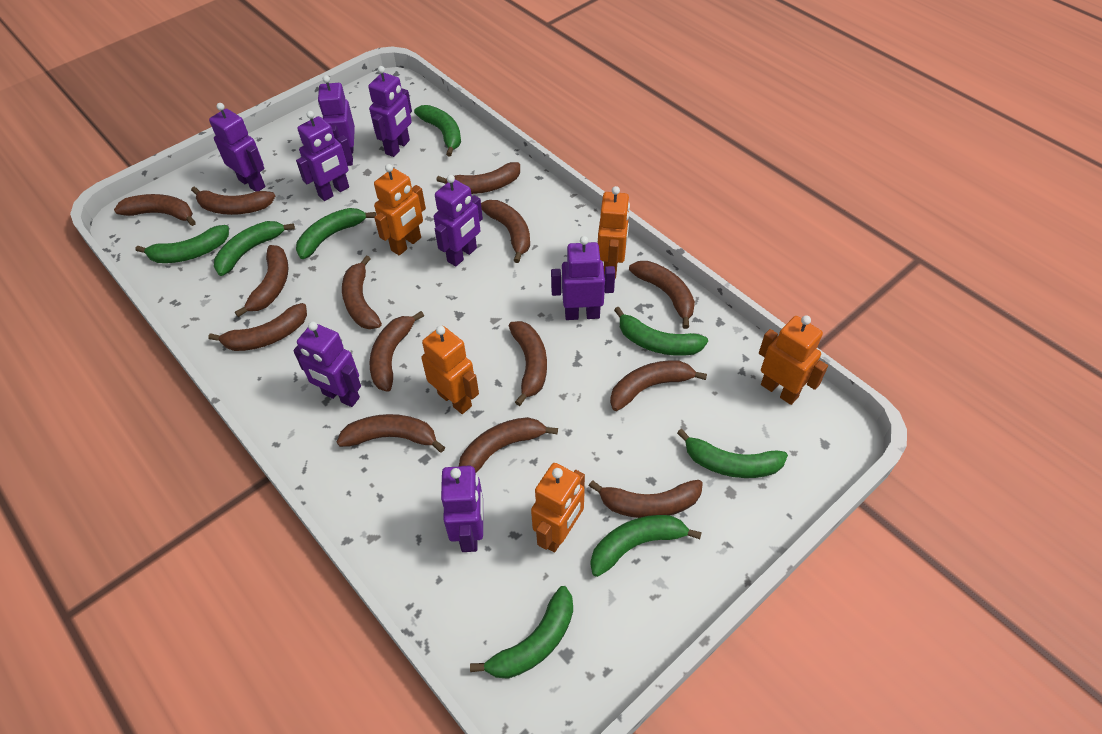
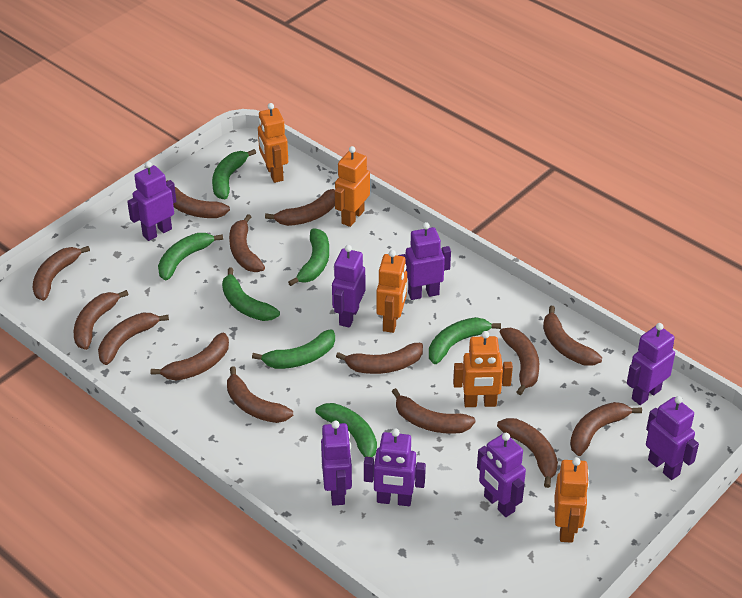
green banana: [136,225,229,263] [214,221,295,276] [296,208,376,259] [414,105,461,157] [470,586,573,679] [590,515,702,577] [614,307,708,356] [677,429,788,478] = 8 -> [158,233,223,281] [212,149,256,199] [222,268,280,321] [252,329,335,369] [288,229,329,286] [315,403,377,457] [429,317,501,364] = 7

